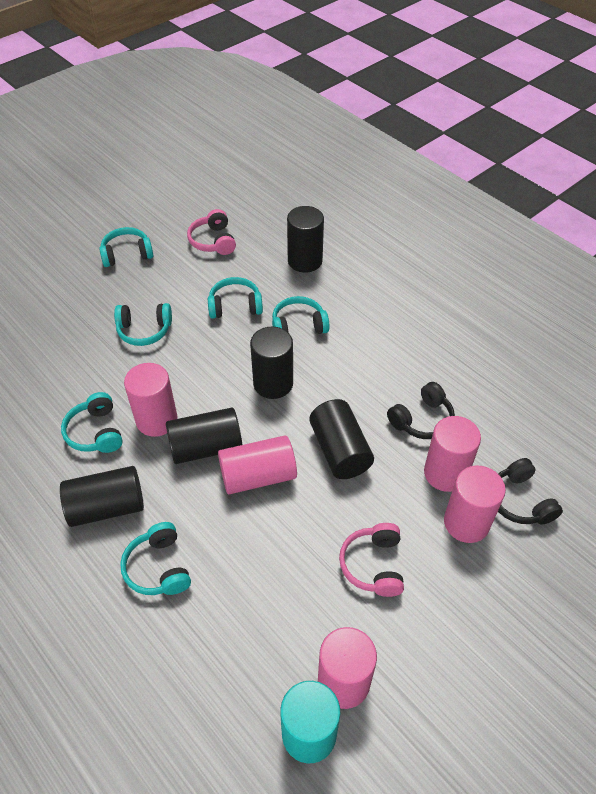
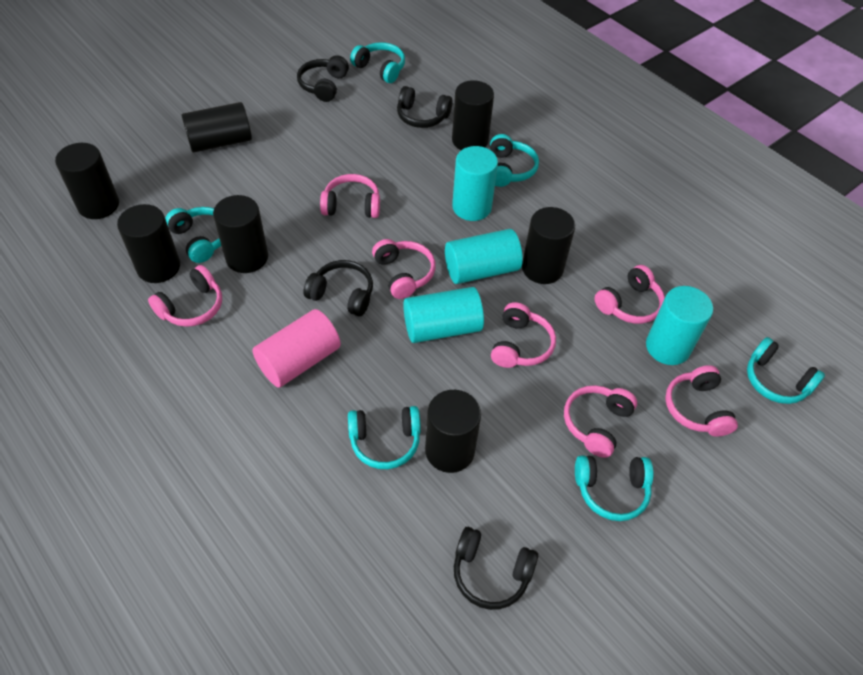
black cylinder: [60,466,144,527] [166,408,242,464] [250,327,293,399] [287,206,324,273] [310,399,374,479] = 5 -> [55,143,119,219] [117,204,180,283] [181,102,252,152] [213,195,268,273] [425,390,481,473] [452,80,494,150] [522,207,575,284] = 7
black headphones: [387,382,455,439] [498,458,563,525] = 2 -> [297,55,349,102] [303,260,373,316] [397,86,453,128] [454,527,538,610] = 4
pink cylinder: [124,363,177,437] [218,435,297,494] [318,627,377,709] [424,416,481,492] [444,466,506,543] = 5 -> [252,309,341,388] = 1
pink headphones: [187,209,236,255] [339,523,404,597] = 2 -> [148,265,222,327] [320,174,380,218] [372,239,436,299] [491,302,556,368] [564,385,637,458] [594,265,665,324] [665,365,738,437] = 7
turquoise cylinder: [280,681,340,763] = 1 -> [403,287,484,343] [445,229,523,284] [452,146,498,221] [646,286,713,365] = 4

